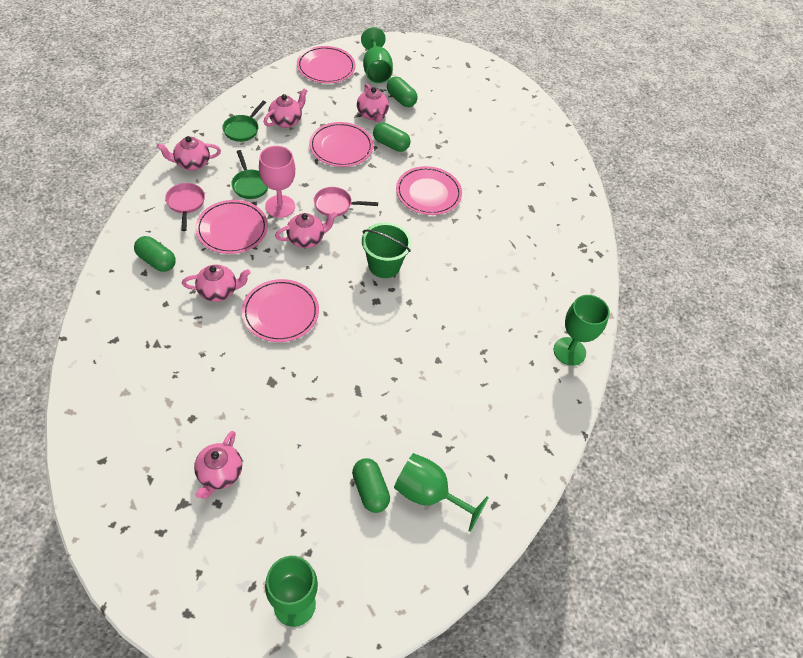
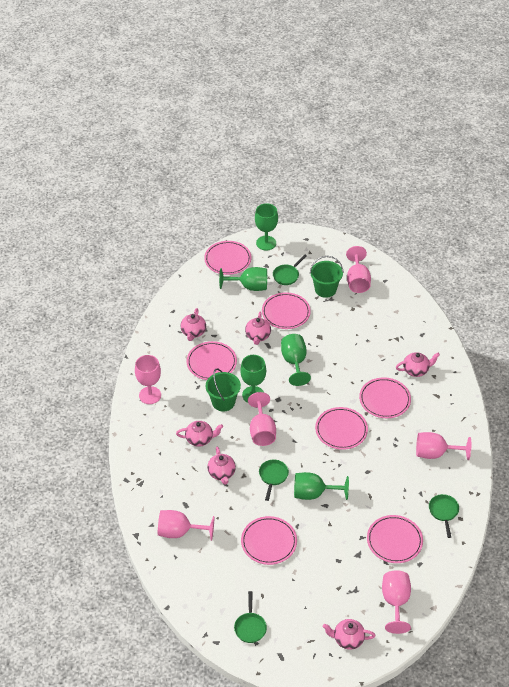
green bucket: [362,222,412,278] = 1 -> [206,369,241,411] [310,256,344,298] = 2
green capsule: [134,236,176,272] [352,458,390,513] [373,123,410,152] [387,77,418,107] = 4 -> none = 0
green goblet: [265,556,318,627] [361,27,393,83] [394,453,489,532] [554,295,610,366] = 4 -> [219,267,267,291] [240,355,266,403] [255,203,278,251] [281,334,311,386] [294,472,349,500] = 5
green pan: [222,101,266,142] [231,150,268,199] = 2 -> [234,591,267,643] [259,459,289,501] [273,254,306,285] [429,494,459,538] = 4
pink goblet: [259,146,295,218] = 1 -> [135,355,161,404] [158,510,215,541] [248,392,276,446] [346,246,371,293] [382,570,411,634] [416,432,471,460] = 6
pink pan: [165,183,205,231] [314,187,378,217] = 2 -> none = 0
pink plate: [195,200,268,254] [242,279,319,342] [297,46,356,84] [309,122,373,167] [396,166,462,215] = 5 -> [187,341,237,380] [204,241,251,275] [241,516,297,565] [262,292,311,329] [315,407,368,450] [359,377,411,418] [367,515,423,563] = 7

